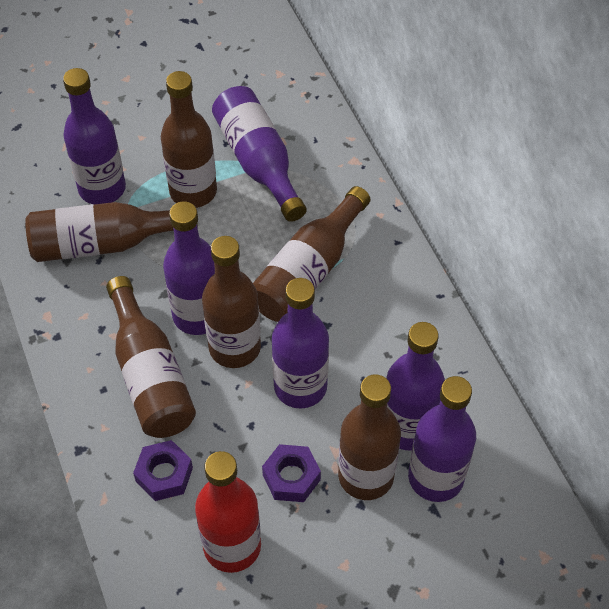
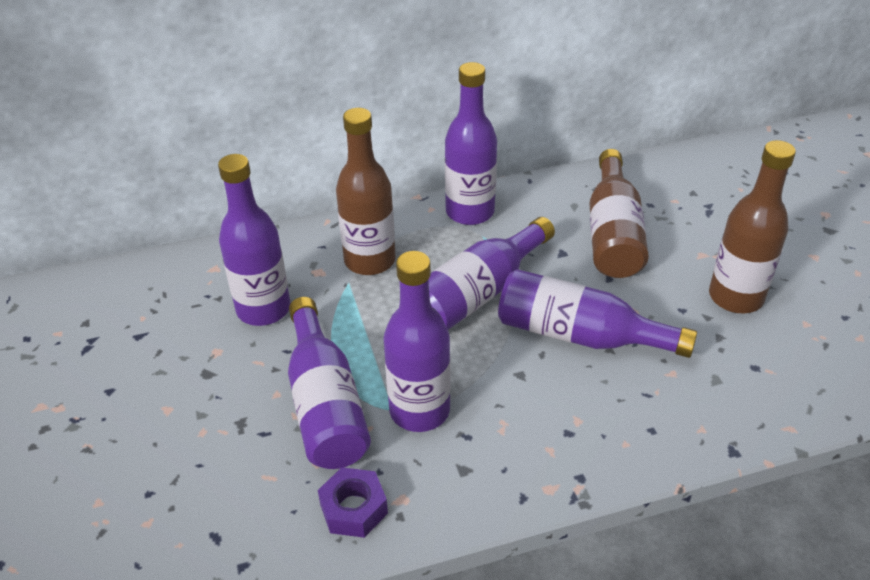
brown bottle: [25,202,198,262] [106,276,196,438] [161,71,217,208] [202,236,261,368] [253,186,371,322] [338,374,401,500] = 6 -> [336,108,396,275] [589,149,649,278] [709,140,796,313] = 3
purple nut: [133,440,193,501] [262,444,321,502] = 2 -> [318,467,388,538] = 1
red bottle: [195,451,261,573] = 1 -> none = 0

